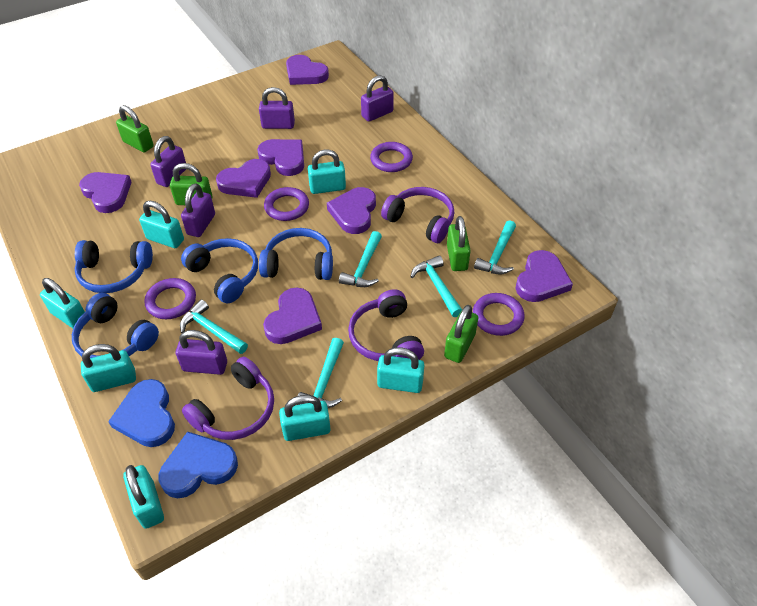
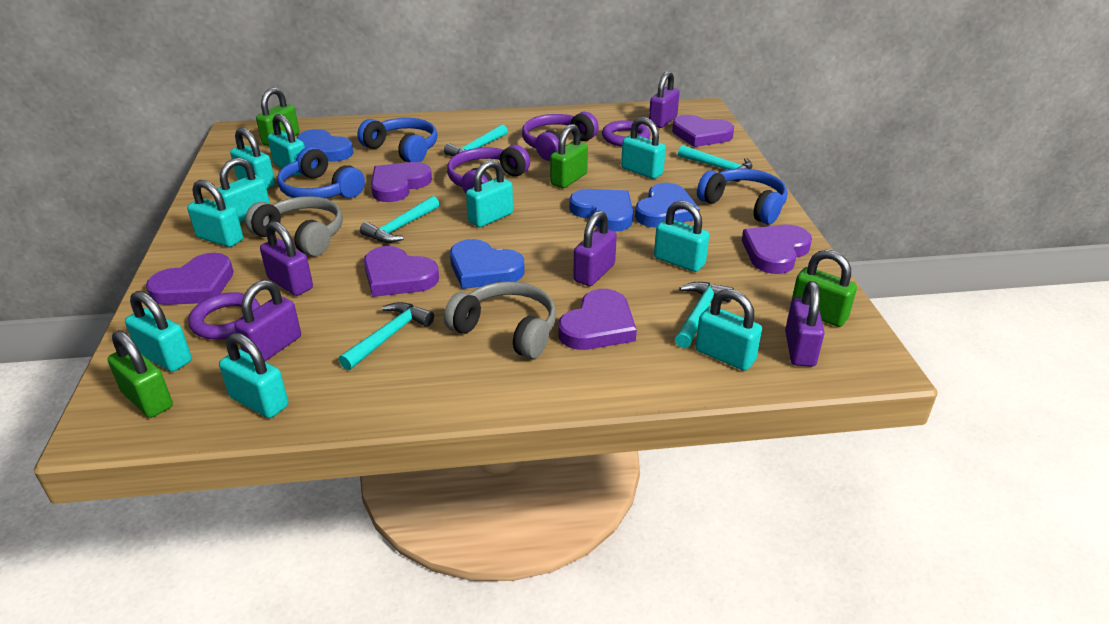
blue headphones: [72,293,159,358] [75,240,153,293] [181,238,258,303] [259,228,333,280] = 4 -> [277,147,365,198] [357,118,437,162] [697,169,788,225] = 3
blue heart: [108,379,175,447] [159,432,238,498] = 2 -> [297,129,354,162] [450,239,525,289] [569,189,633,231] [635,183,700,228] = 4
grey headphones: none = 0 -> [245,196,343,256] [444,281,556,359] = 2
purple headphones: [182,357,274,440] [348,289,424,361] [381,187,454,243] = 3 -> [447,145,530,193] [522,112,599,161] = 2
purple heart: [79,172,132,213] [216,159,271,198] [257,139,304,176] [263,288,322,344] [286,55,329,85] [327,187,376,234] [515,250,573,302] = 7 -> [146,253,233,305] [364,246,439,297] [371,162,432,202] [558,289,637,350] [672,115,734,147] [742,225,812,274] = 6
purple ring: [144,278,196,319] [264,187,309,221] [370,142,413,172] [473,293,525,336] = 4 -> [188,292,260,340] [602,120,651,147] = 2
turquoise padlock: [40,278,85,328] [81,344,136,392] [123,465,164,529] [139,201,184,248] [279,395,331,441] [308,150,346,194] [377,347,424,393] = 7 -> [125,291,192,372] [187,180,243,247] [217,158,270,223] [219,333,288,418] [230,128,275,189] [268,114,305,176] [466,160,513,227] [621,117,666,179] [654,201,709,272] [695,289,762,371] = 10

